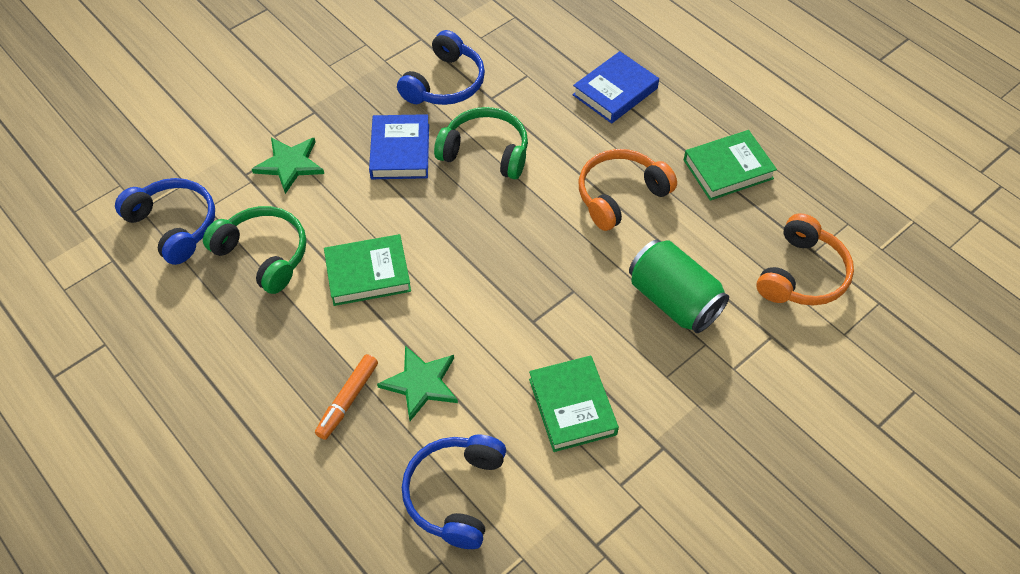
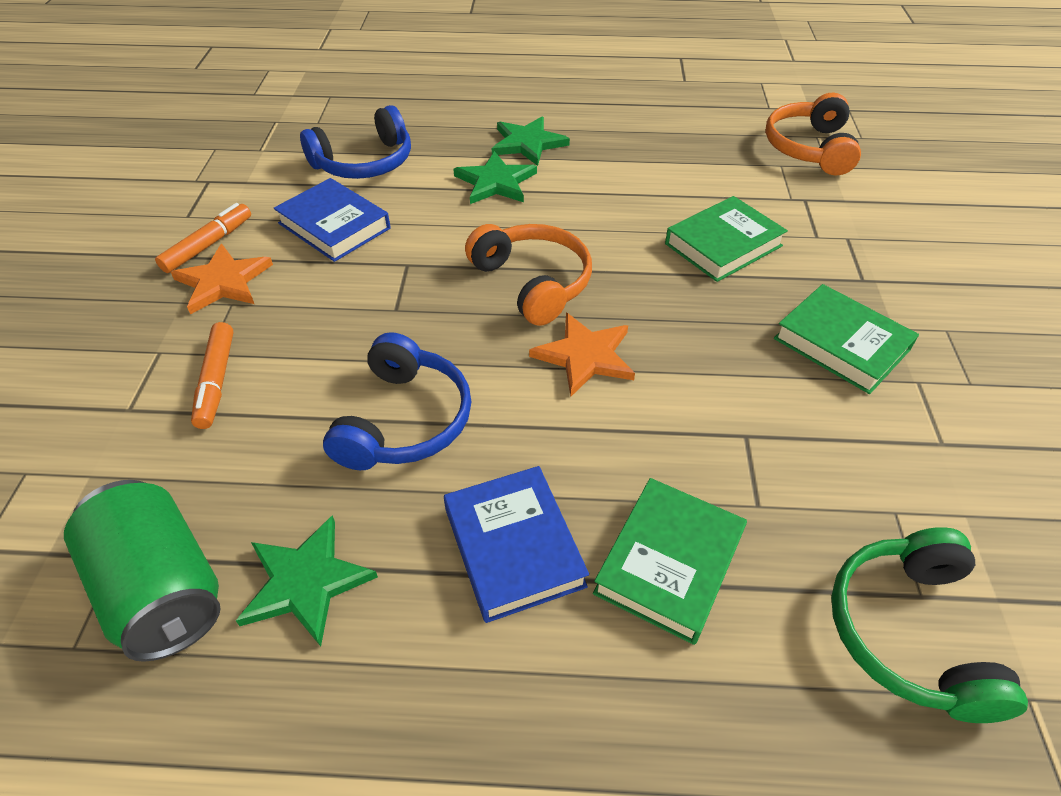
blue headphones: [115,178,215,265] [397,30,485,105] [402,435,506,549] = 3 -> [300,105,411,179] [323,332,471,470] = 2
green headphones: [203,206,306,294] [434,107,528,179] = 2 -> [831,527,1028,723] = 1
green star: [252,137,324,194] [377,346,458,421] = 2 -> [236,515,378,646] [453,151,537,204] [492,116,570,166] = 3
orange marker: [315,354,378,440] = 1 -> [155,203,251,273] [191,322,234,429] = 2
orange star: none = 0 -> [171,244,273,314] [529,313,635,396] = 2

